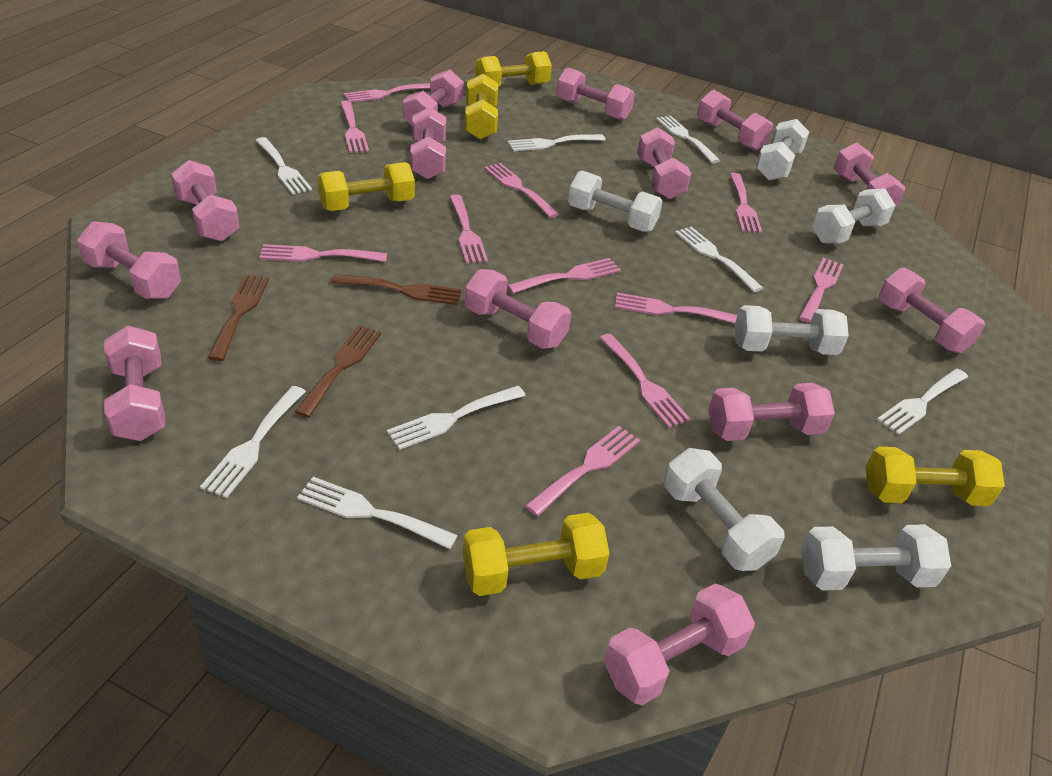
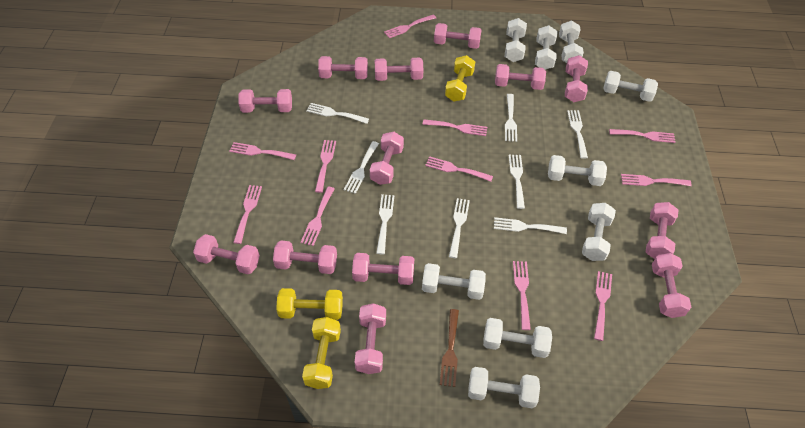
brown fork: [208,275,269,361] [295,325,381,418] [332,274,461,305] = 3 -> [440,309,459,387] = 1
white dumbbell: [568,171,663,232] [664,448,785,571] [735,305,849,355] [756,119,809,180] [801,524,951,591] [812,188,896,244] = 6 -> [422,263,486,300] [468,367,540,408] [483,318,552,358] [504,18,527,62] [535,25,557,70] [548,155,607,186] [559,21,584,63] [582,203,616,261] [603,71,658,102] = 9
yellow dumbbell: [317,162,415,211] [463,513,610,596] [464,74,498,140] [475,51,552,87] [866,447,1005,506] = 5 -> [276,288,343,320] [302,317,341,389] [445,55,475,102] = 3

